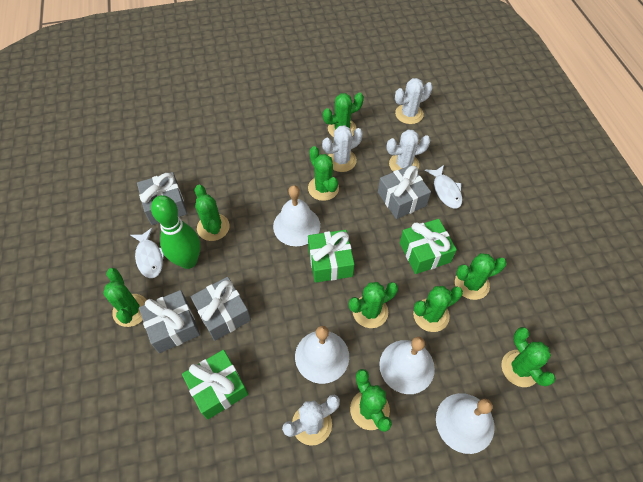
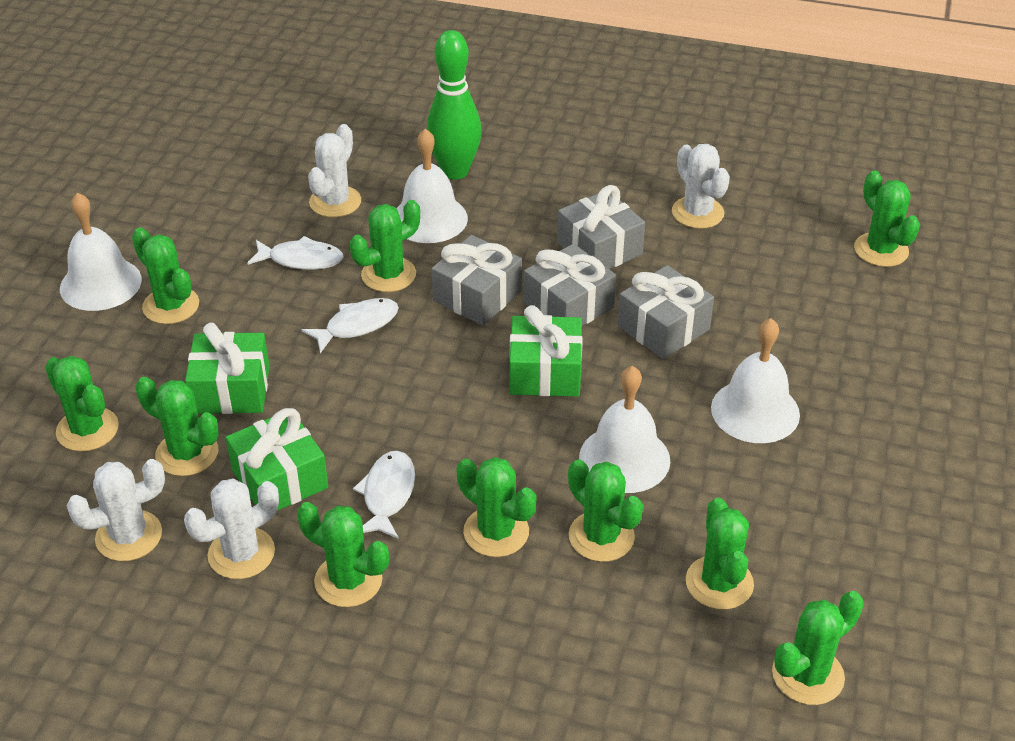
green cactus: [103,268,146,327] [195,185,230,241] [308,146,339,201] [323,92,364,137] [349,282,398,328] [350,369,392,432] [413,286,463,332] [455,253,507,300] [501,327,556,387] = 9 -> [45,356,119,451] [132,227,199,324] [136,377,219,476] [297,502,389,607] [350,200,420,292] [457,457,537,557] [568,459,643,562] [686,498,754,610] [772,591,864,705] [854,171,920,267] = 10
white fish: [131,228,164,278] [425,165,462,208] = 2 -> [247,236,344,270] [301,298,399,353] [353,451,415,539] = 3

